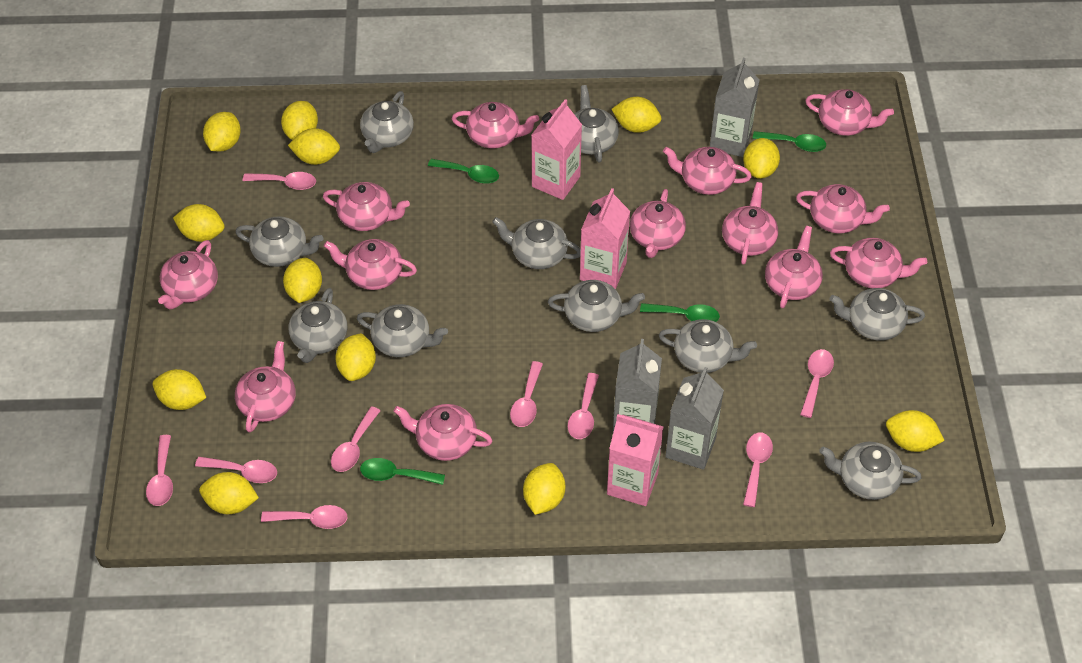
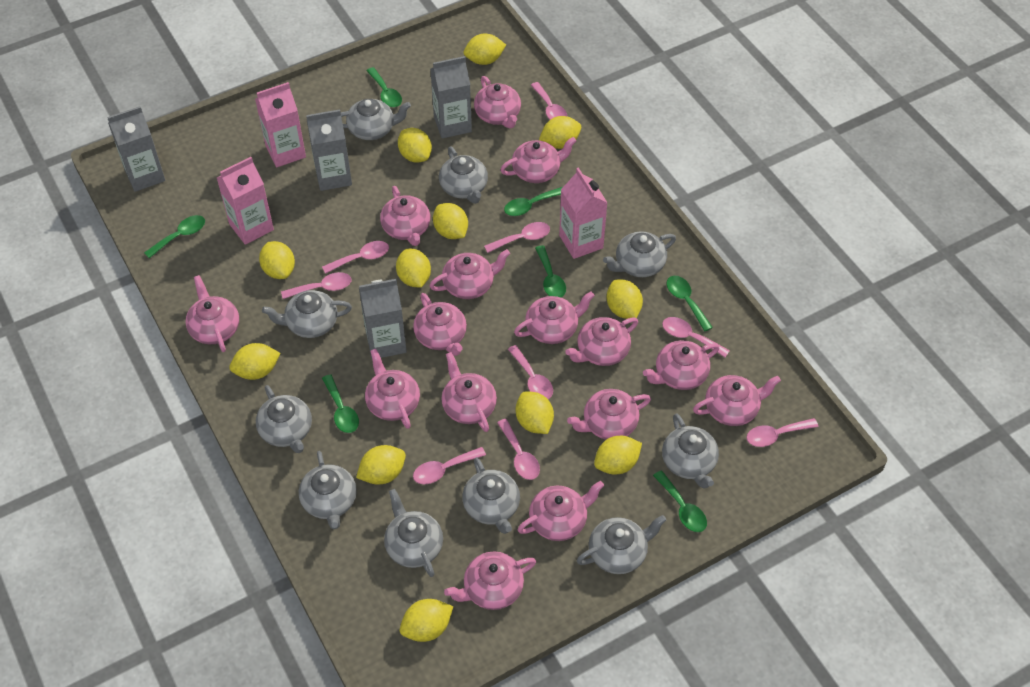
green spoon: [360,458,445,485] [428,159,499,184] [640,303,720,322] [753,131,826,152] = 4 -> [144,215,205,258] [322,374,359,433] [366,67,402,107] [504,187,563,216] [535,245,566,298] [653,470,707,532] [667,276,713,332] = 7
grey carton: [613,339,662,432] [665,367,724,470] [710,58,760,157] = 3 -> [107,106,165,192] [306,109,352,191] [359,279,407,358] [430,56,472,138] = 4
pink teapot: [158,240,218,310] [235,341,296,432] [323,182,410,231] [324,239,417,290] [393,404,493,461] [452,102,539,148] [630,189,686,258] [663,147,752,195] [722,182,778,265] [765,226,823,308] [796,184,890,233] [805,89,894,136] [830,238,927,288] = 13 -> [185,275,239,352] [365,349,420,429] [380,186,430,246] [413,293,467,356] [430,249,510,299] [441,352,497,432] [444,551,536,610] [474,76,521,128] [500,137,576,183] [514,291,595,344] [518,481,604,541] [565,317,638,366] [567,389,651,440] [643,340,719,390] [693,375,781,426] = 15

